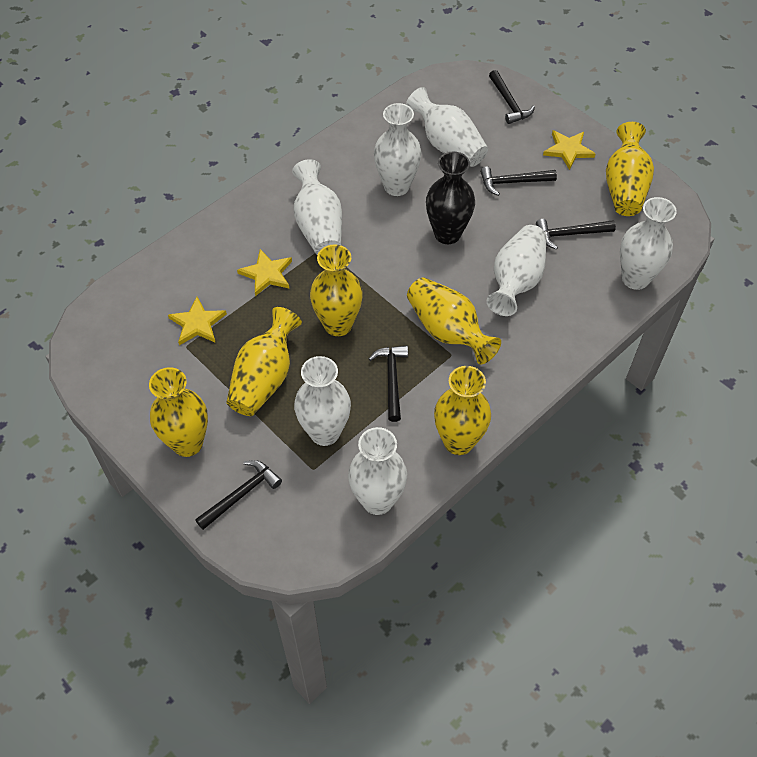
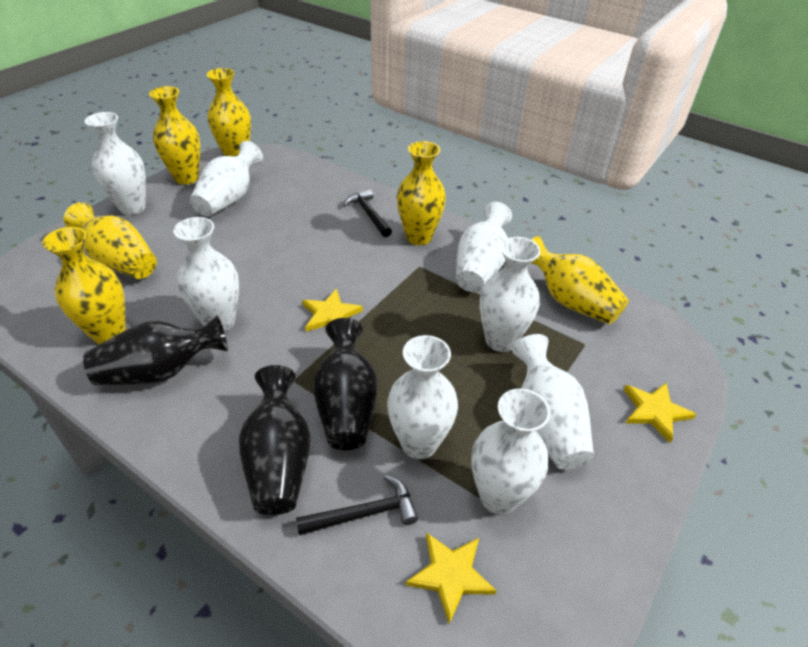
black hammer: [195,460,282,530] [369,345,408,422] [480,167,557,196] [489,70,535,124] [536,219,616,250] = 5 -> [296,475,418,535] [343,189,392,237] = 2
black vase: [426,152,475,244] = 1 -> [83,316,228,385] [239,365,310,515] [313,318,377,450] = 3
white vase: [292,159,342,255] [294,356,351,446] [348,427,407,515] [374,103,422,196] [406,87,488,167] [487,225,547,316] [620,197,677,290] = 7 -> [85,112,146,215] [173,217,239,332] [190,141,263,216] [387,335,458,459] [456,202,512,292] [471,388,550,515] [480,237,541,352] [512,334,594,470] = 8

